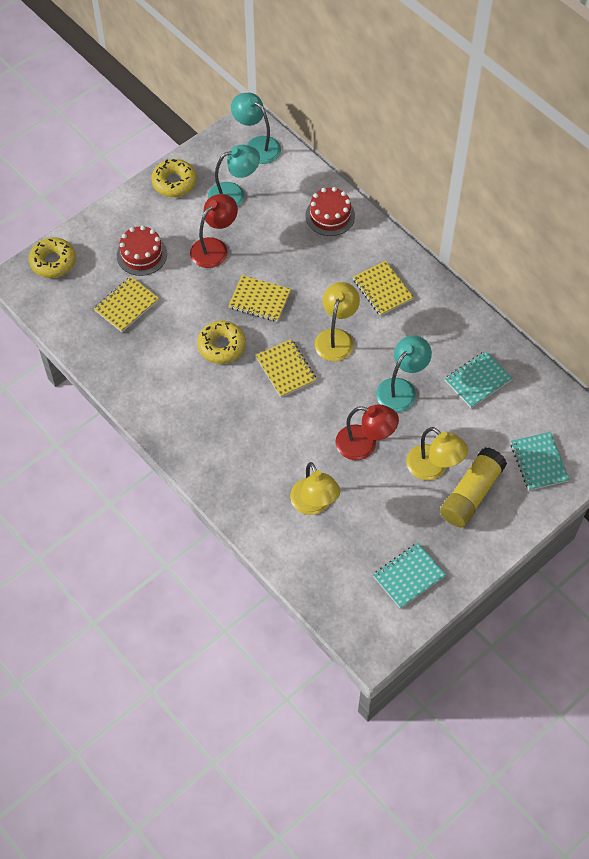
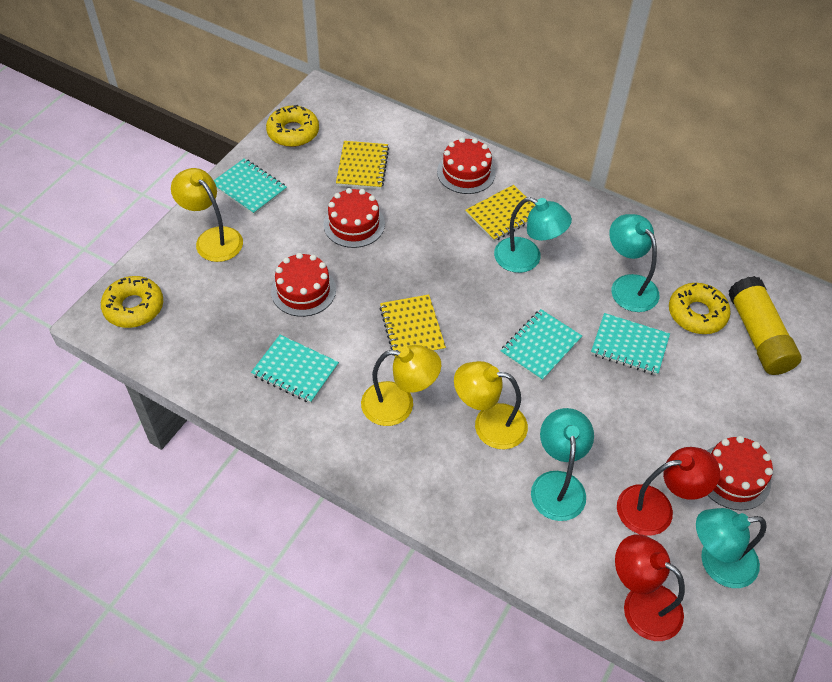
red cake: [117,225,167,276] [305,187,355,236] = 2 -> [271,253,336,317] [323,188,385,248] [437,137,496,194] [707,436,773,510] = 4
turquoise lamp: [208,145,260,207] [231,93,281,164] [376,335,432,412] = 3 -> [494,197,572,273] [531,408,594,521] [609,214,659,312] [696,508,766,588] = 4
turquoise notebook: [373,543,446,609] [445,351,513,408] [511,432,569,491] = 3 -> [214,158,287,215] [251,335,339,403] [500,309,582,381] [591,313,670,375] = 4
yellow notebook: [94,276,159,332] [228,275,291,322] [255,339,317,397] [353,261,414,316] = 4 -> [336,141,389,189] [380,294,446,357] [465,185,535,241] = 3

